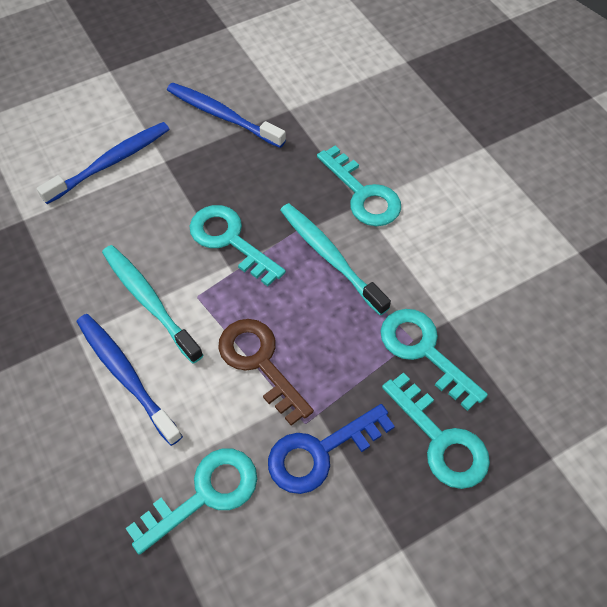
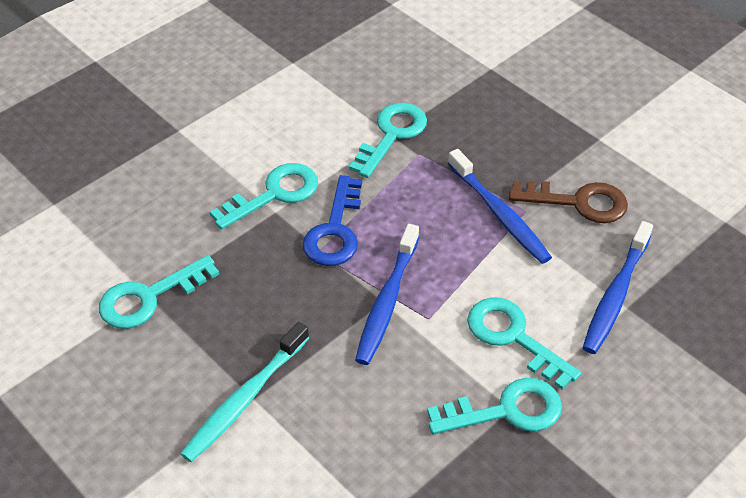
turquoise toothbrush: [102,245,204,364] [280,203,391,316] = 2 -> [180,322,309,462] = 1

